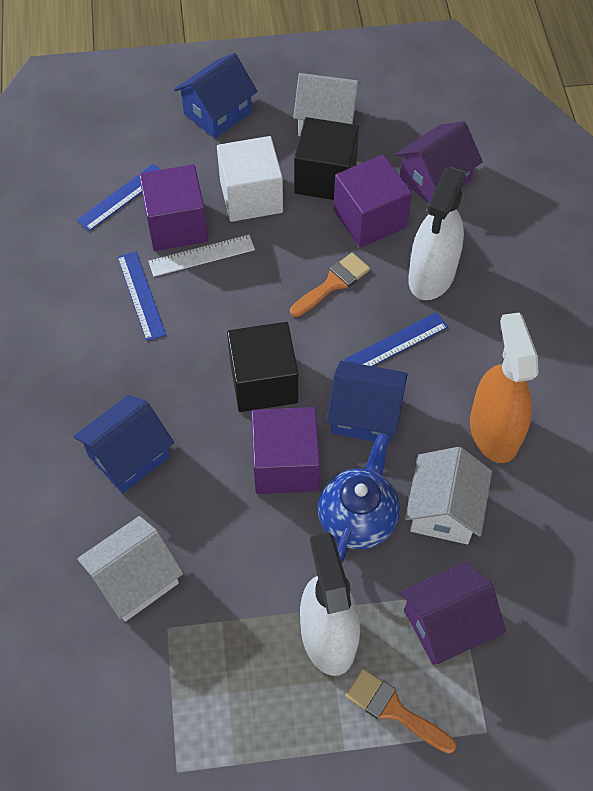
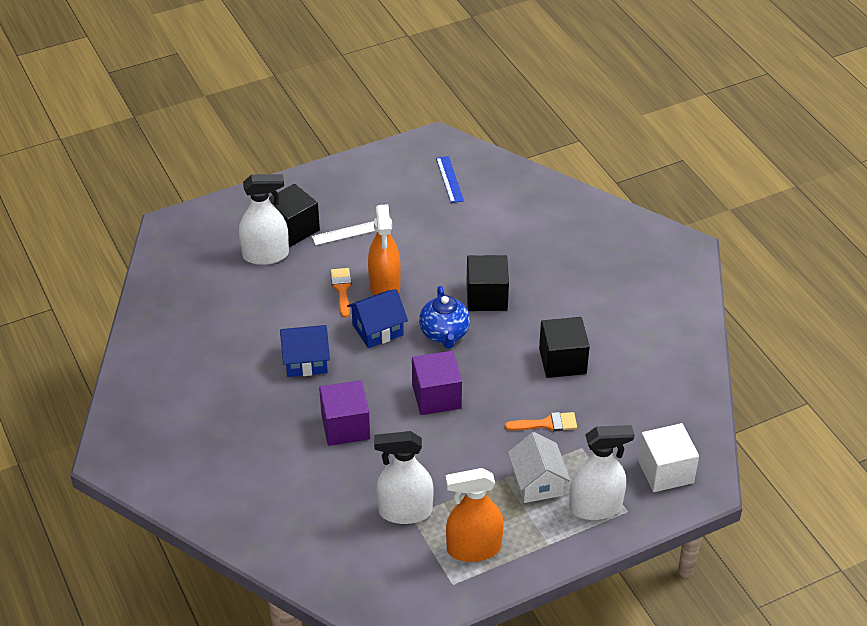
black cube: [227,322,298,412] [294,117,359,200] = 2 -> [269,184,320,247] [466,255,509,311] [539,317,590,378] = 3
blue house: [73,395,174,493] [174,53,257,138] [326,361,408,444] = 3 -> [280,325,330,377] [347,289,408,348] = 2
blue ruler: [77,164,161,231] [117,251,166,341] [344,312,448,366] = 3 -> [436,156,464,203] = 1
orange spray bottle: [470,312,539,463] = 1 -> [368,204,401,295] [445,468,503,562] = 2
purple cube: [139,164,208,251] [251,407,320,494] [333,155,412,248] = 3 -> [319,380,370,446] [412,351,462,415] = 2
purple house: [396,121,483,204] [400,562,506,665] = 2 -> none = 0
white house: [77,516,183,621] [293,73,361,136] [405,447,492,544] = 3 -> [508,432,571,503] = 1
white spray bottle: [300,533,360,676] [408,167,466,300] = 2 -> [239,174,289,265] [374,431,434,524] [569,425,634,520] = 3

